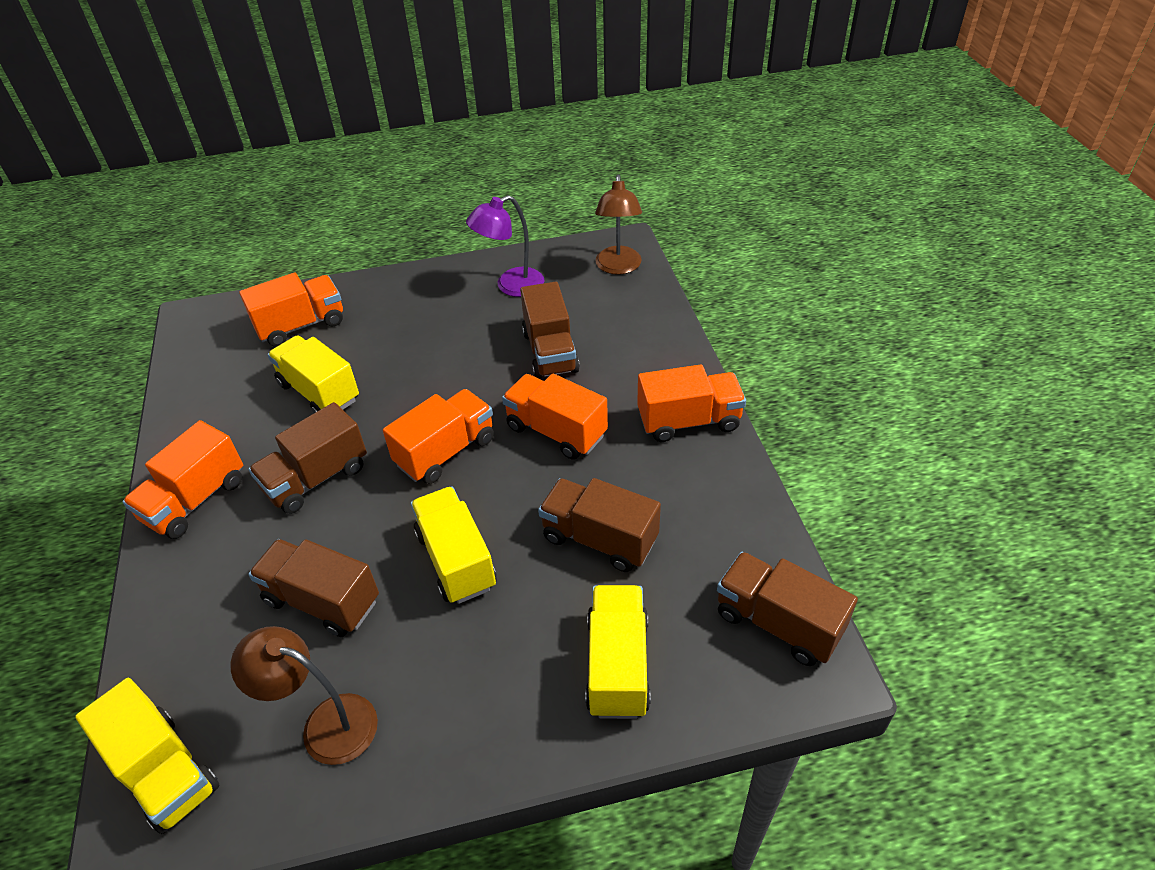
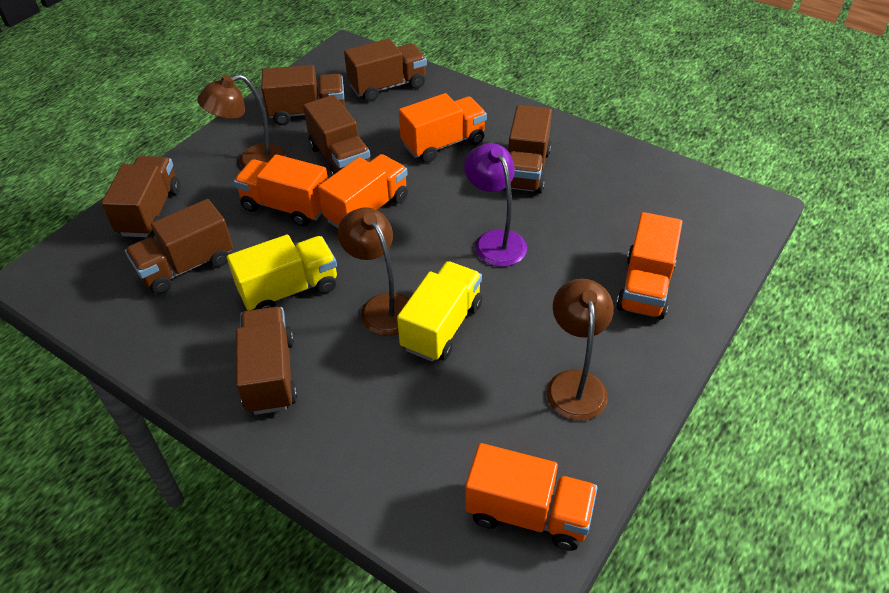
brown lamp: [231,626,378,765] [595,175,642,275] = 2 -> [197,74,286,168] [338,207,409,336] [547,279,614,421] = 3
brown truck: [248,402,367,514] [248,539,379,637] [520,281,580,379] [538,478,661,572] [717,552,858,666] = 5 -> [101,156,180,237] [125,199,233,294] [236,307,298,415] [261,65,345,125] [303,95,371,176] [344,38,427,102] [504,105,552,194] = 7
yellow truck: [75,678,220,834] [267,335,359,413] [411,486,497,604] [585,585,651,719] = 4 -> [227,235,337,310] [397,261,482,362] = 2

